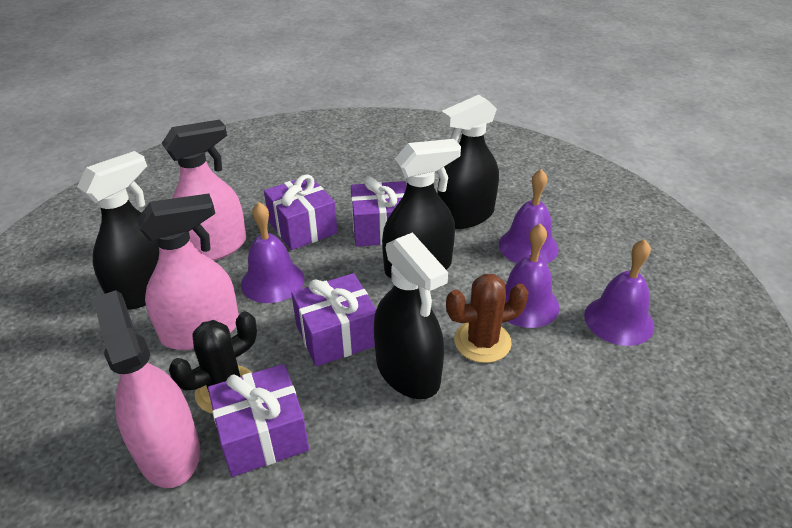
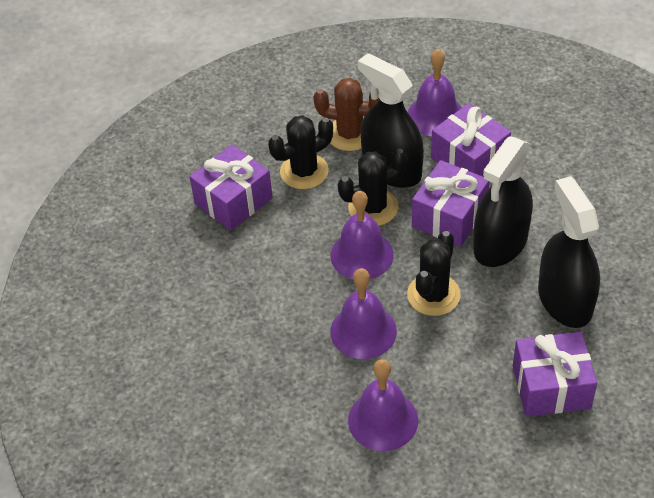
black cactus: [169,311,257,414] = 1 -> [268,115,333,189] [338,148,407,226] [407,231,461,316] = 3
black spray bottle: [77,151,159,310] [374,232,448,399] [382,139,461,278] [437,95,499,229] = 4 -> [358,53,424,188] [473,136,533,267] [538,176,600,328] = 3
pink spray bottle: [93,290,200,488] [137,194,239,350] [161,119,246,261] = 3 -> none = 0

